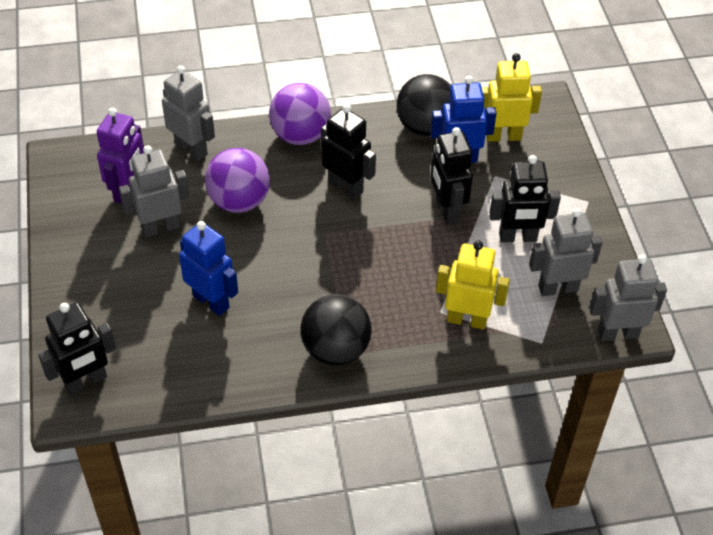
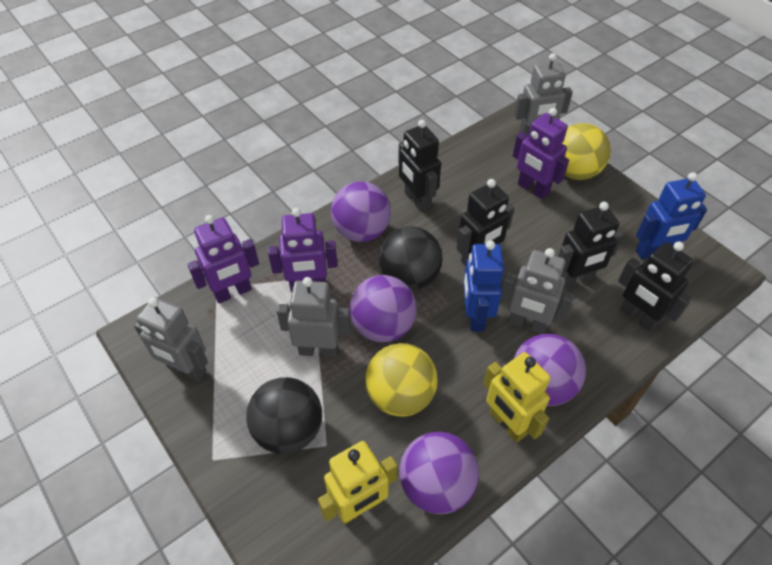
purple ball: [205,148,270,213] [269,83,331,145] = 2 -> [331,182,391,242] [349,275,417,342] [399,432,479,514] [514,334,586,406] = 4
purple robot: [97,108,144,204] = 1 -> [187,215,259,303] [268,208,338,292] [513,108,569,200] = 3
yellow ball: none = 0 -> [365,343,438,416] [562,123,611,180] = 2

